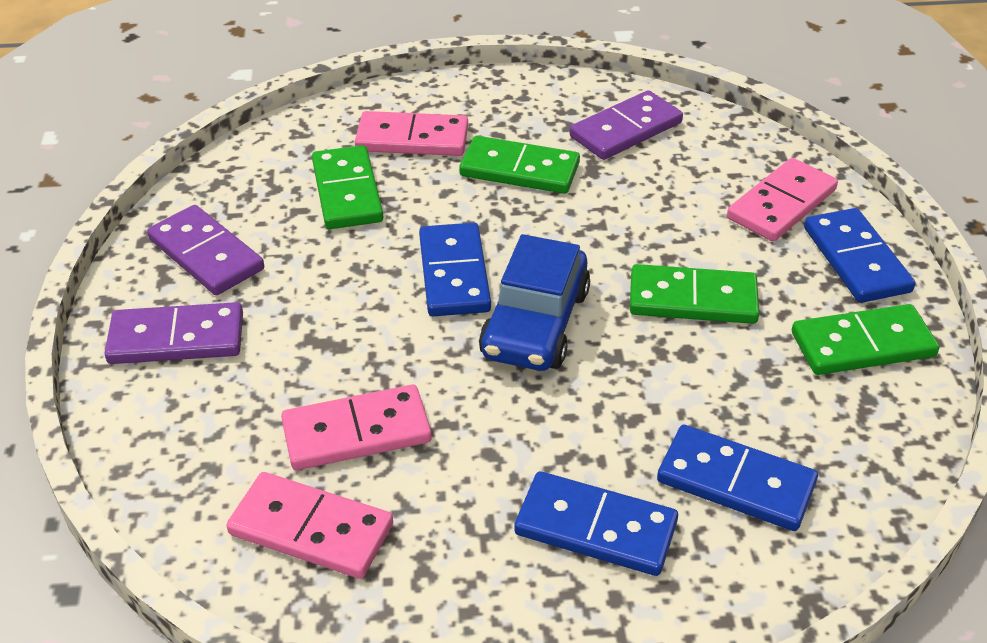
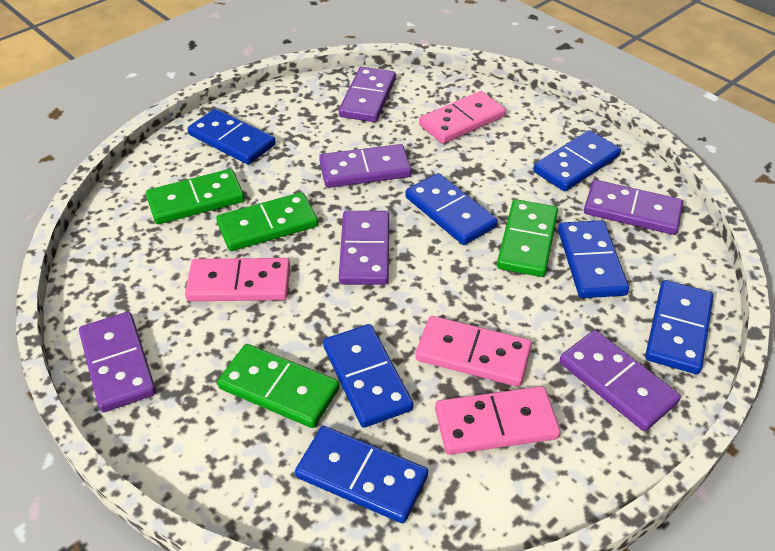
blue car: [479,234,590,371] = 1 -> none = 0
blue domino: [419,223,491,316] [514,471,678,576] [657,425,818,531] [804,208,915,303] = 4 -> [188,109,276,164] [295,426,428,523] [323,324,413,428] [405,173,498,245] [533,130,621,191] [558,220,629,298] [645,280,713,374] = 7
purple domino: [105,302,243,364] [147,205,264,295] [570,90,683,160] = 3 -> [79,312,156,413] [319,144,412,188] [339,67,396,122] [339,211,389,285] [559,330,681,431] [584,180,683,235] = 6

